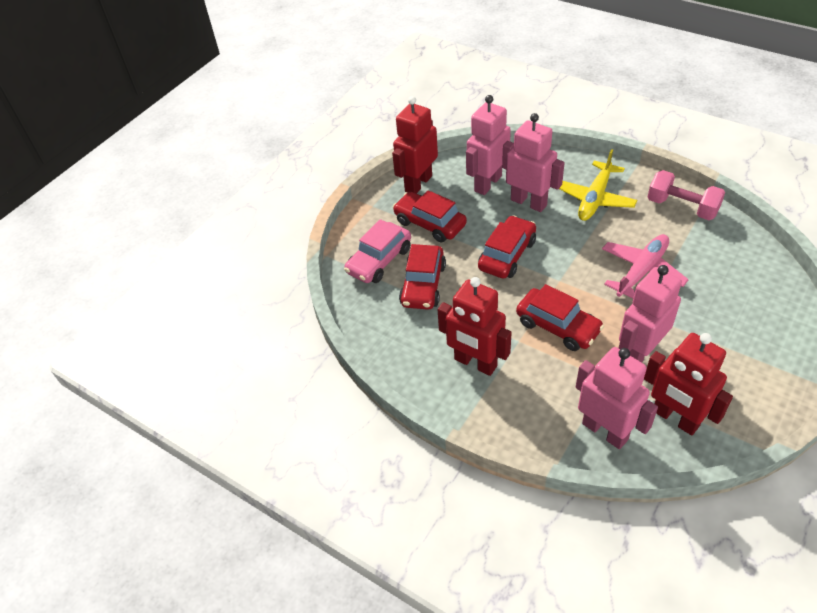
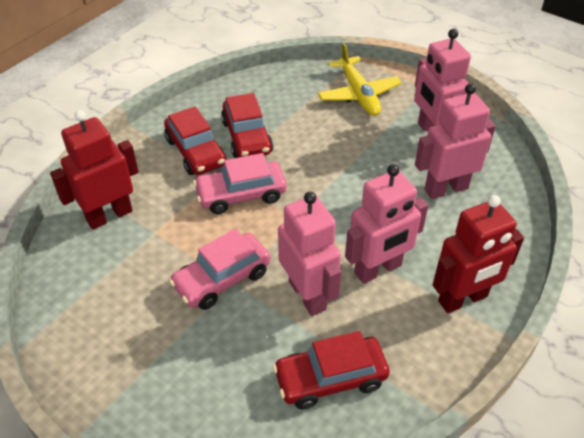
pink car: [344,219,411,283] = 1 -> [169,229,271,310] [193,153,287,214] = 2
pink dumbbell: [647,170,725,220] = 1 -> none = 0
pink plane: [602,234,689,299] = 1 -> none = 0
red car: [393,190,467,242] [399,244,446,310] [478,215,536,279] [516,284,604,351] = 4 -> [164,106,226,175] [221,93,273,158] [273,331,390,409] = 3
red robot: [392,96,438,194] [438,277,512,376] [644,333,733,435] = 3 -> [50,110,139,230] [433,195,524,313] = 2

